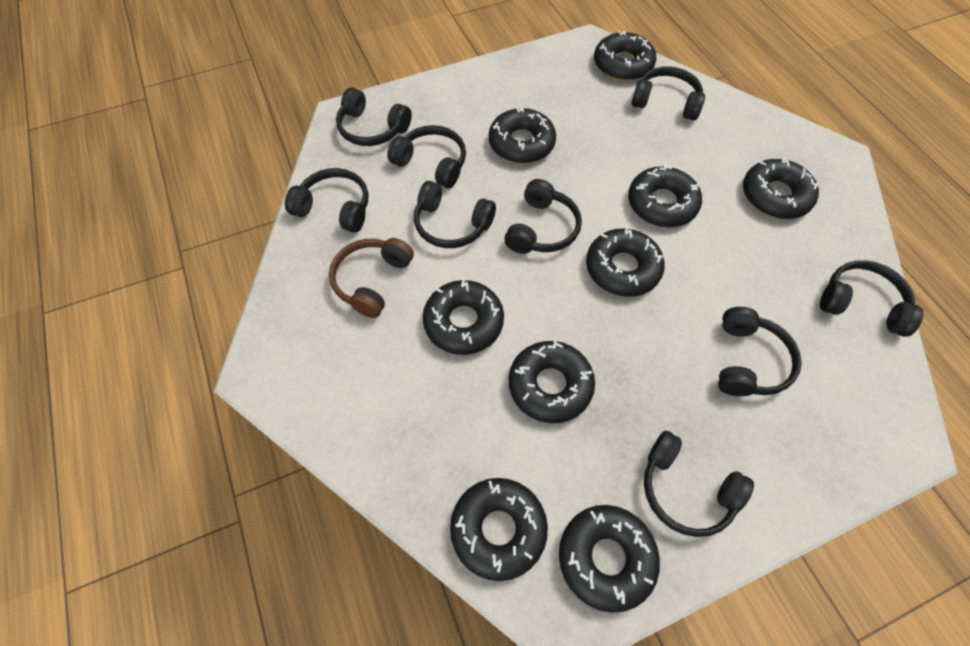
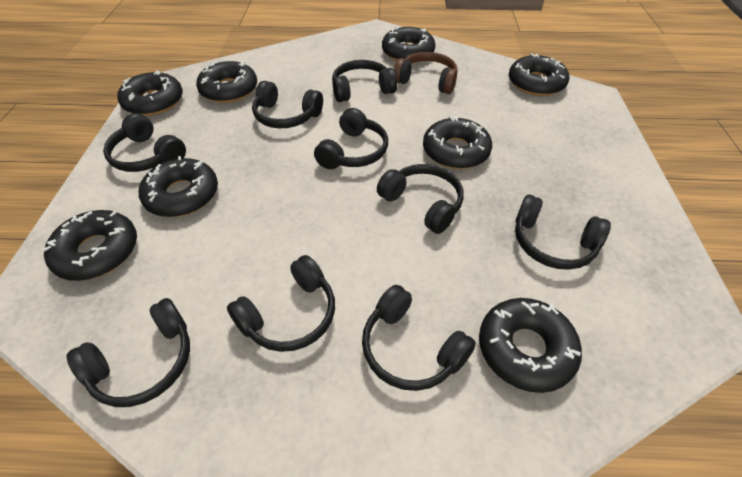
black donut: [423,279,504,355] [450,478,548,581] [489,106,556,163] [509,341,595,423] [559,505,660,613] [586,227,665,297] [594,30,656,81] [628,164,702,227] [743,157,819,219] = 9 -> [43,210,137,281] [117,70,183,116] [139,156,218,217] [196,61,257,103] [382,26,435,63] [423,116,492,169] [479,298,582,393] [509,53,569,96] = 8

